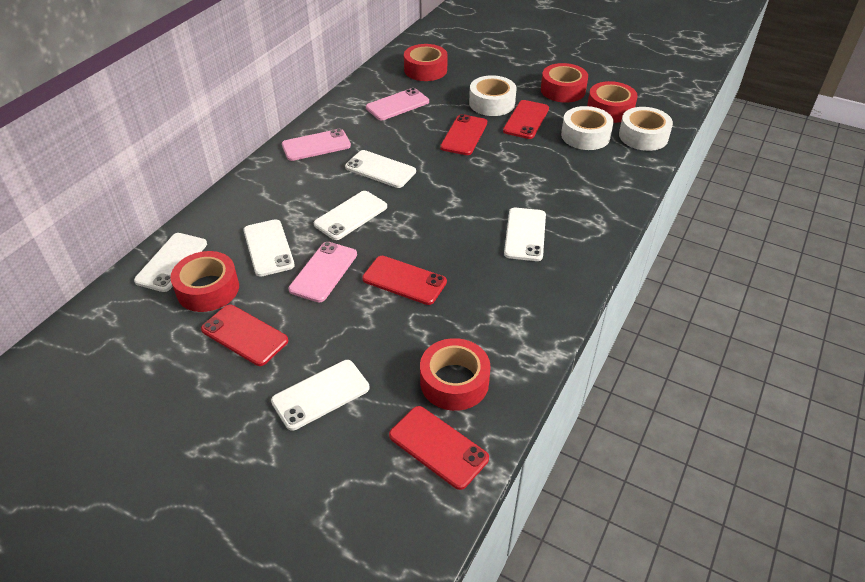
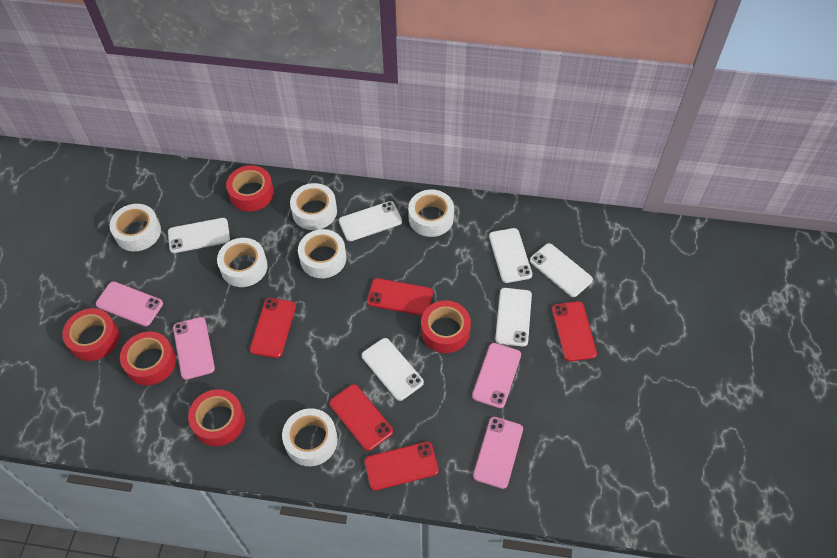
pink phone: [282,129,351,161] [288,242,357,303] [366,88,429,120] = 3 -> [96,281,163,326] [173,317,215,380] [472,343,521,408] [473,417,523,489] = 4
white tape: [469,75,517,116] [561,106,614,150] [619,107,673,151] = 3 -> [110,204,161,252] [217,238,268,287] [282,408,338,466] [290,183,337,230] [298,229,346,278] [408,190,454,237] = 6

